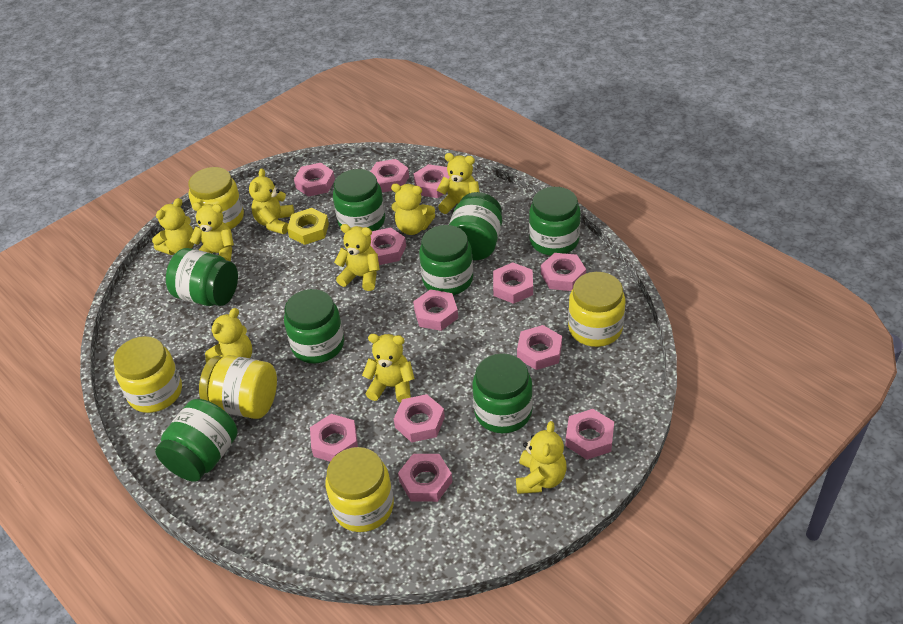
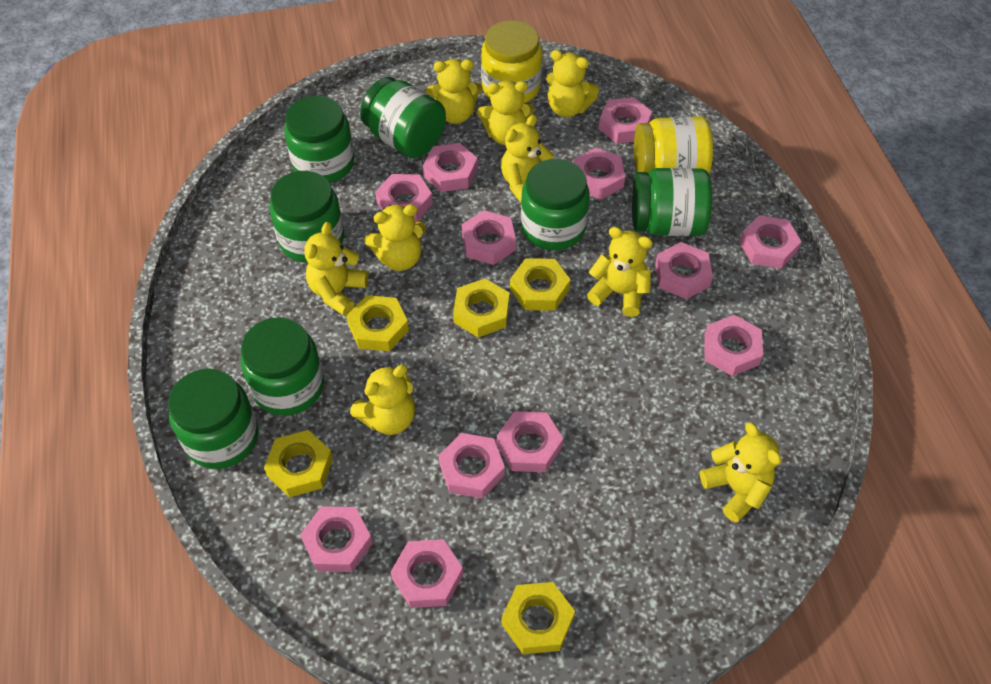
green jar: [155,399,238,482] [166,248,238,306] [284,289,344,364] [333,169,385,231] [419,225,473,295] [449,192,502,260] [472,353,533,433] [529,187,581,256] = 8 -> [168,369,258,469] [241,317,324,416] [270,171,344,263] [284,96,354,183] [360,77,446,158] [521,159,590,250] [632,168,712,236] = 7
yellow jar: [113,336,182,413] [188,167,244,229] [199,355,277,419] [325,447,394,532] [568,272,625,347] = 5 -> [481,20,542,104] [634,116,713,174] = 2
yellow nut: [287,208,329,245] = 1 -> [264,430,333,497] [346,295,409,351] [453,278,509,337] [501,582,575,654] [510,258,571,311] = 5

